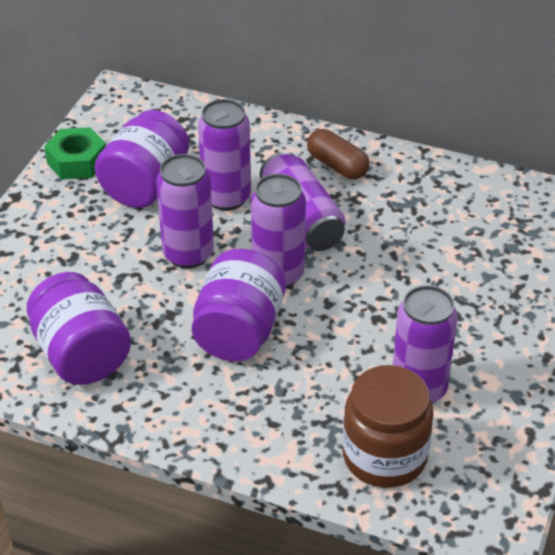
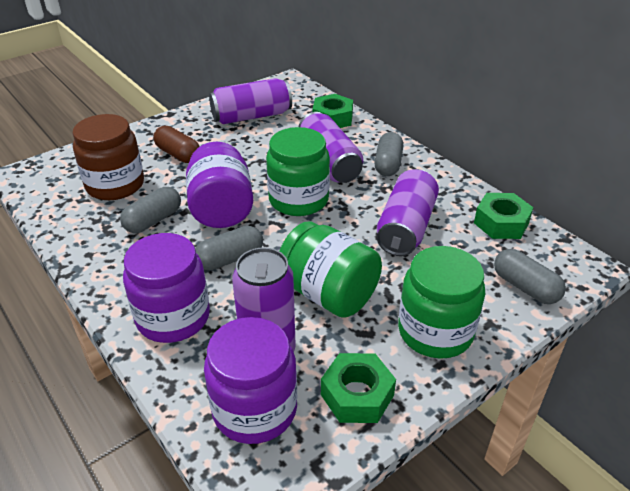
green jar: none = 0 -> [266,127,330,216] [280,221,382,318] [398,246,485,359] = 3
green nut: [44,127,106,180] = 1 -> [313,94,353,128] [321,353,396,423] [474,193,534,239] = 3
grey capsule: none = 0 -> [120,187,181,233] [195,226,263,270] [374,132,403,176] [494,249,566,304] = 4
purple can: [156,154,214,269] [198,99,251,211] [251,174,306,288] [260,151,345,251] [393,285,458,404] = 5 -> [209,78,292,124] [232,247,296,352] [299,112,363,183] [377,169,439,256] = 4

